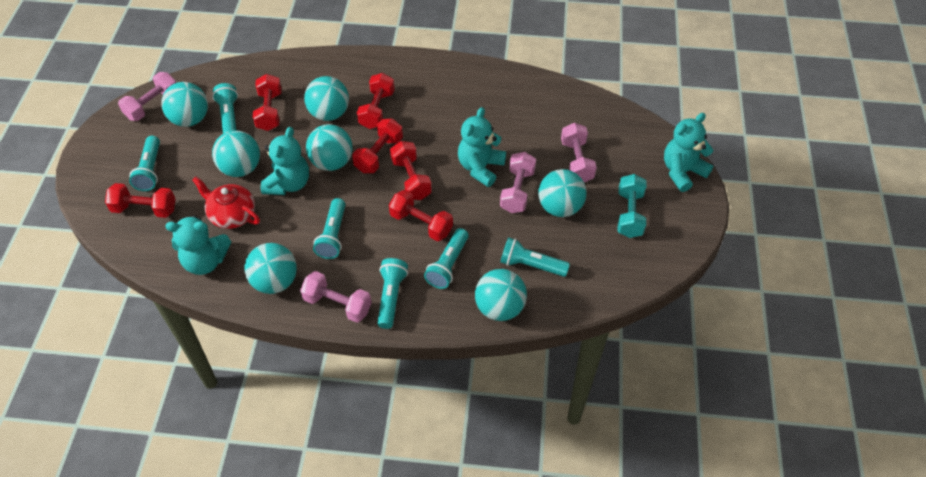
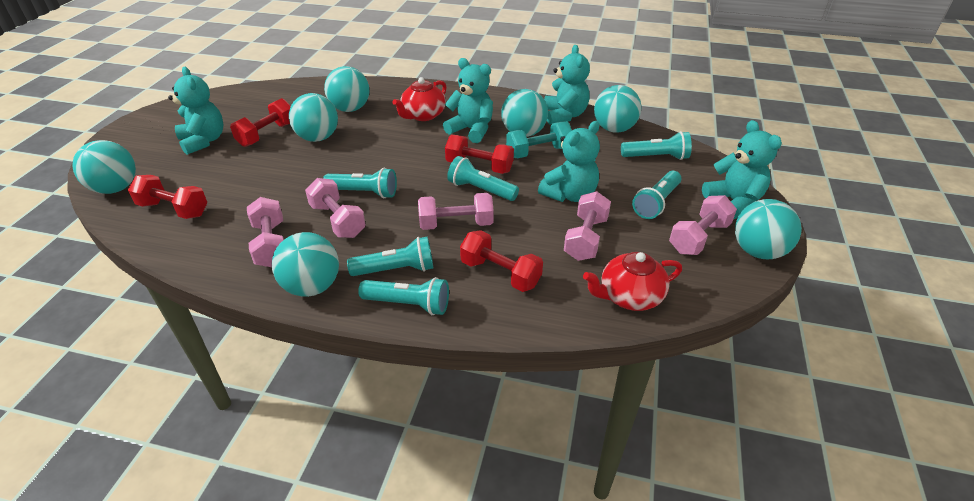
pink dumbbell: [118,72,176,121] [300,271,372,323] [500,152,536,213] [561,123,597,182] = 4 -> [247,197,284,267] [305,178,366,238] [418,193,494,230] [564,191,611,261] [669,195,737,255] = 5
red dumbbell: [105,183,175,218] [253,74,282,131] [352,119,403,173] [357,73,395,129] [389,190,453,241] [390,141,432,200] = 6 -> [128,175,208,219] [230,98,291,147] [445,135,514,174] [460,230,543,292] = 4
red teapot: [192,176,260,229] = 1 -> [392,77,447,121] [583,252,682,311] = 2
turquoise teddy bear: [165,215,231,275] [261,127,309,195] [458,107,506,187] [664,113,713,192] = 4 -> [168,67,224,155] [443,58,493,143] [538,121,600,202] [544,45,590,125] [702,120,782,219] = 5

